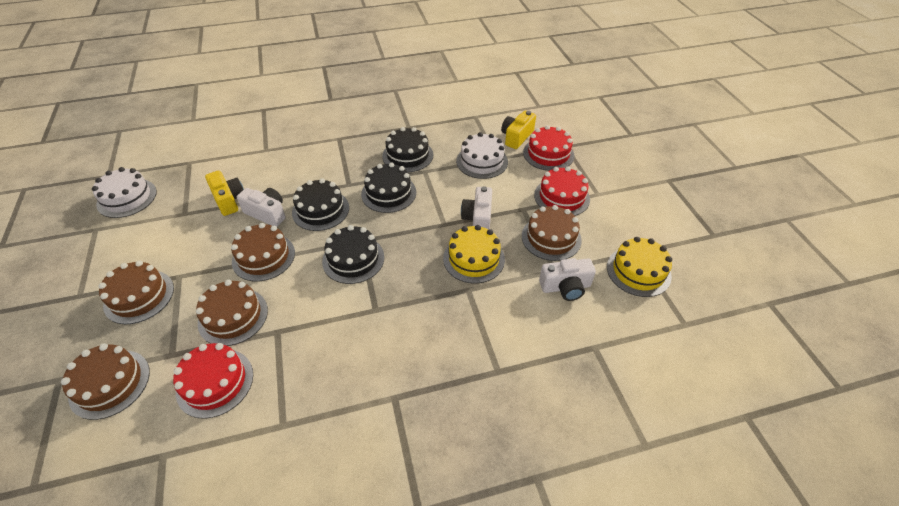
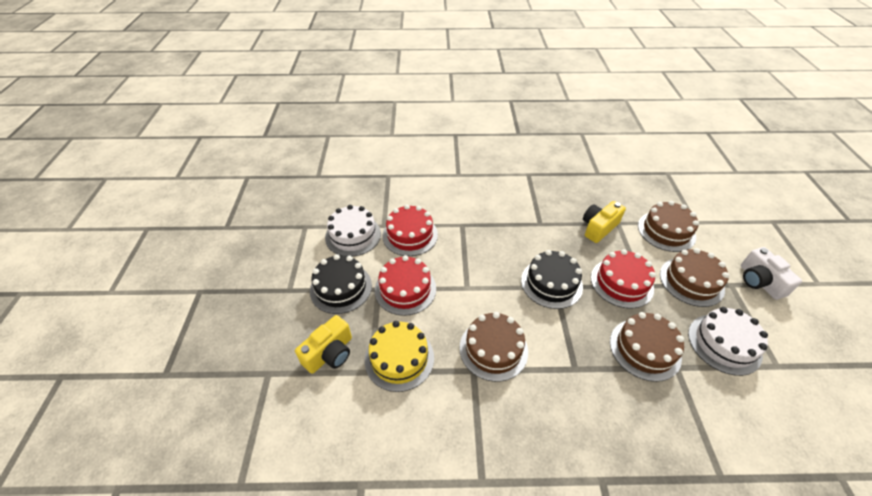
black cake: [292,178,349,231] [322,225,384,284] [361,163,416,213] [382,127,433,172] = 4 -> [310,254,372,314] [521,250,583,309] = 2
brown cake: [61,343,150,420] [98,260,174,324] [196,280,268,346] [231,223,295,281] [522,205,582,261] = 5 -> [460,312,528,382] [610,312,684,382] [638,201,699,252] [660,248,729,307] = 4
white camera: [237,188,286,227] [461,186,492,229] [539,258,596,301] = 3 -> [741,247,802,300] = 1
yellow cake: [443,225,505,284] [607,237,672,297] = 2 -> [365,321,434,392] = 1

